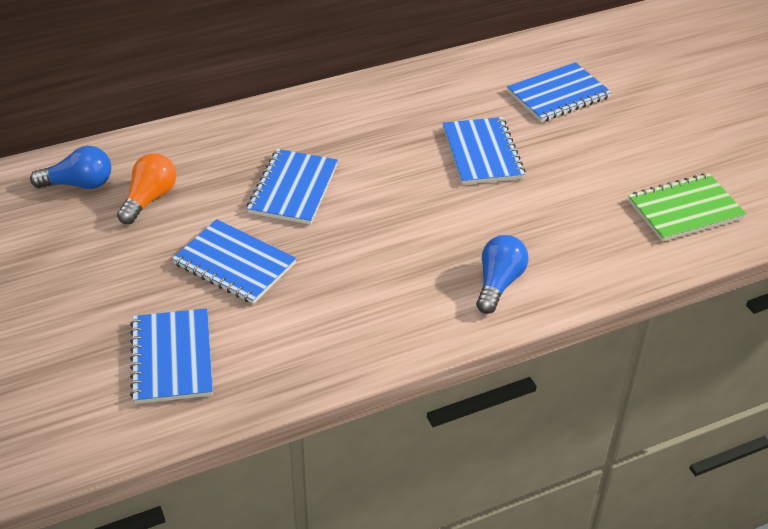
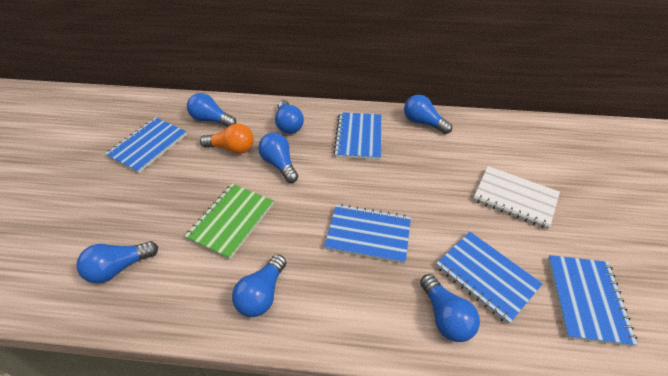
blue light bulb: [30,146,111,189] [476,235,528,314] = 2 -> [76,241,158,283] [187,93,237,127] [232,254,286,317] [258,133,298,183] [275,100,304,134] [404,95,452,134] [420,274,480,342] = 7
white notebook: none = 0 -> [473,166,560,229] = 1

